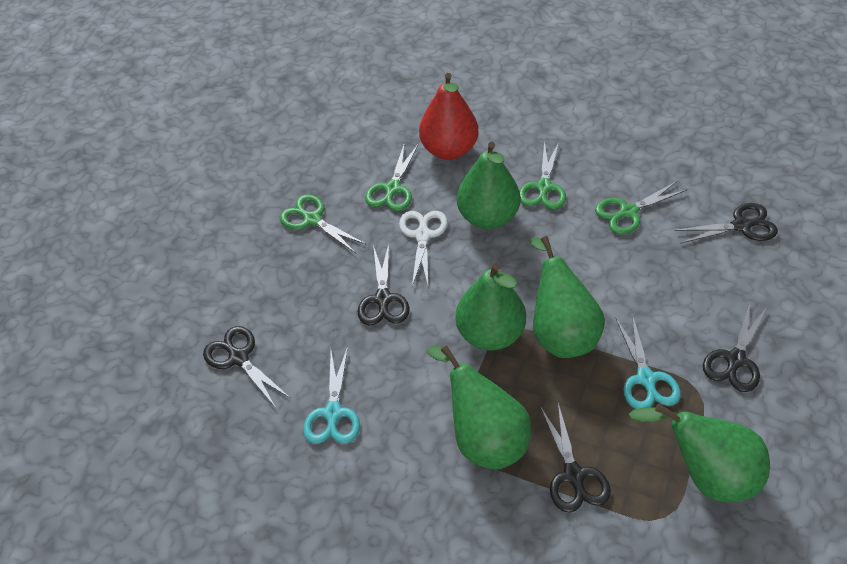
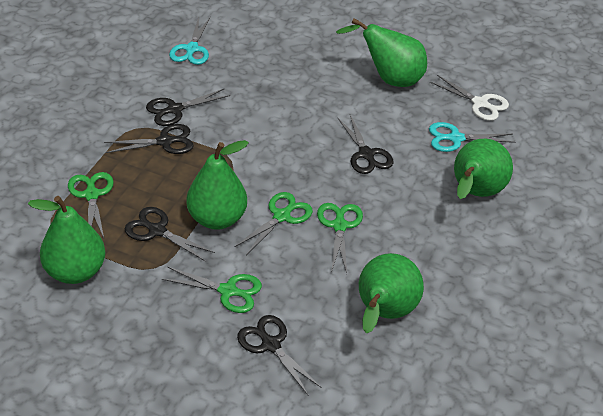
red pear: [419,73,478,160] = 1 -> none = 0

